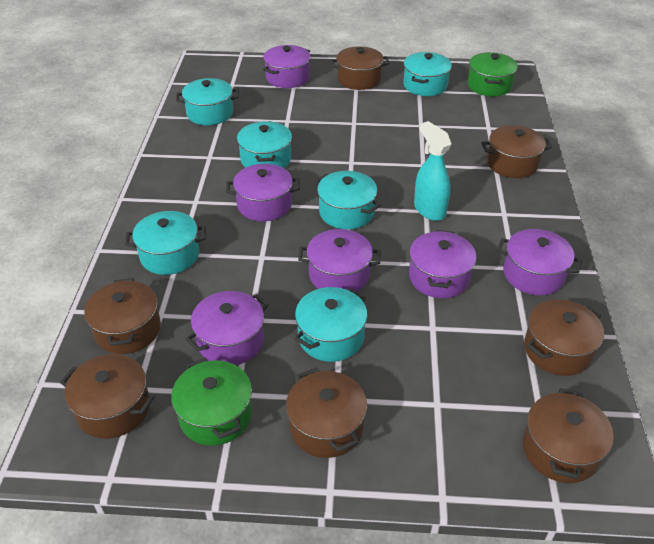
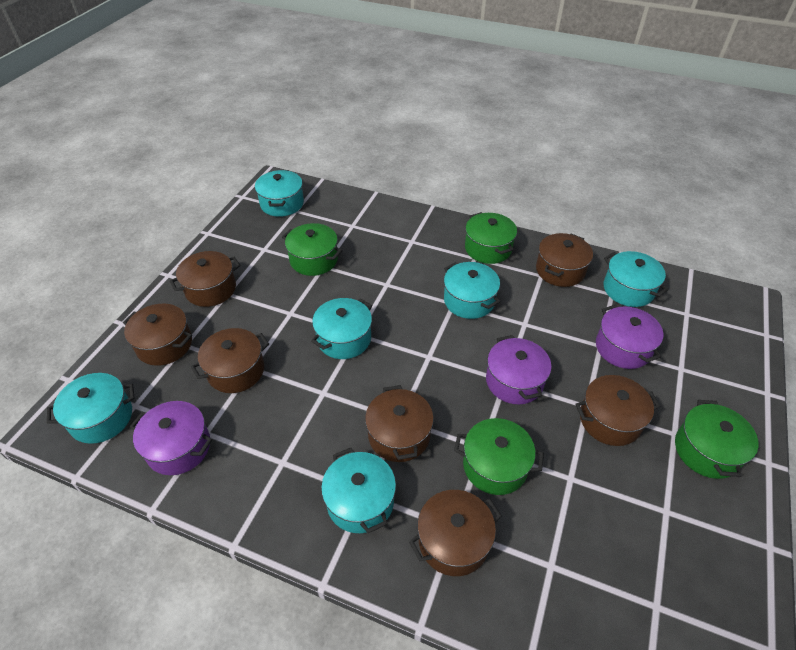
green pot: [171,358,252,446] [468,52,518,96] = 2 -> [282,223,342,276] [454,418,544,495] [465,212,517,264] [675,400,758,479] = 4
purple pot: [185,291,269,365] [226,164,300,221] [263,45,311,88] [298,229,380,291] [409,230,476,298] [497,229,582,295] = 6 -> [130,401,212,475] [486,335,551,404] [596,304,663,369] = 3
turquoise spray bottle: [414,121,452,221] = 1 -> none = 0

